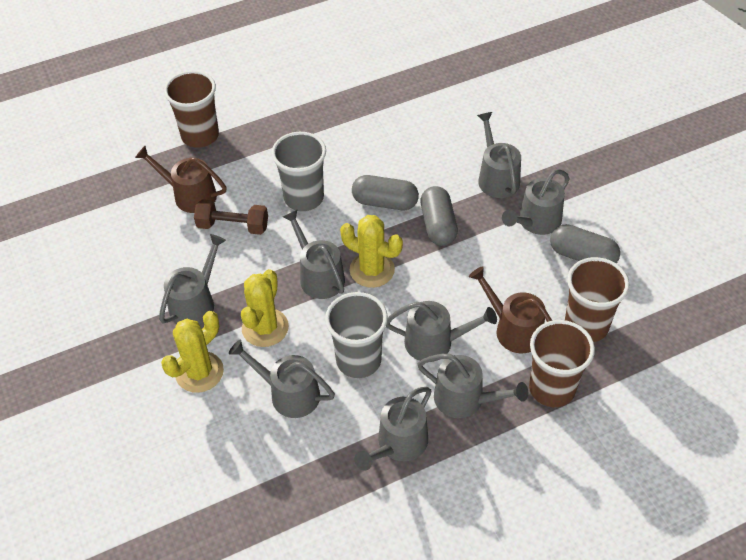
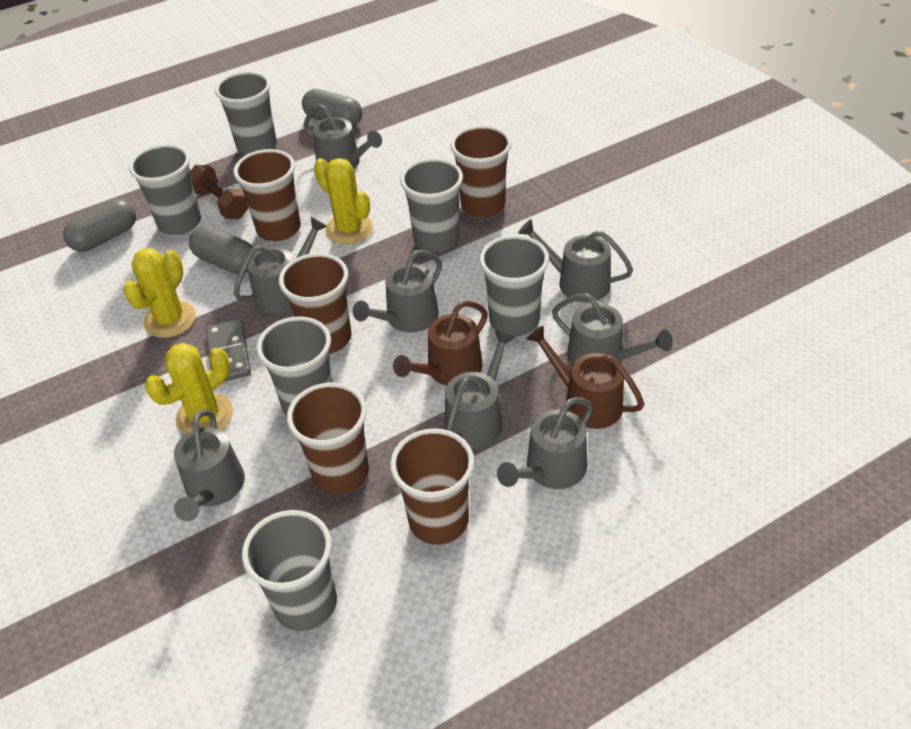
brown cup: [164,71,219,148] [529,320,595,407] [565,257,629,342] = 3 -> [233,149,301,241] [279,253,352,354] [287,382,369,494] [390,428,474,545] [450,125,511,217] = 5
grey cup: [271,132,326,211] [325,292,388,378] = 2 -> [129,144,201,235] [215,71,277,155] [242,510,337,631] [256,316,333,416] [400,158,463,252] [479,235,549,336] = 6
grey domino: none = 0 -> [205,319,251,382] = 1

